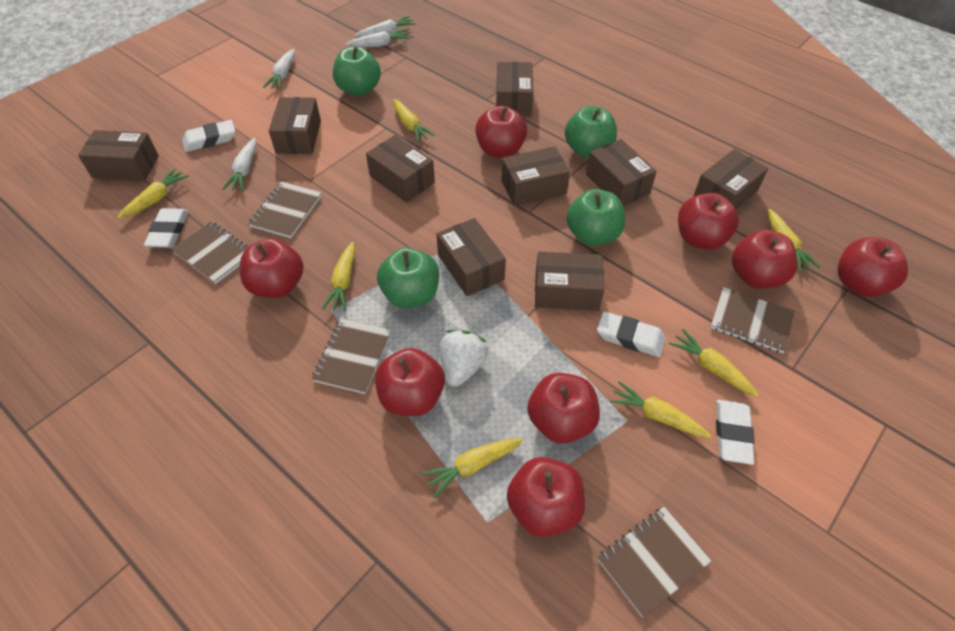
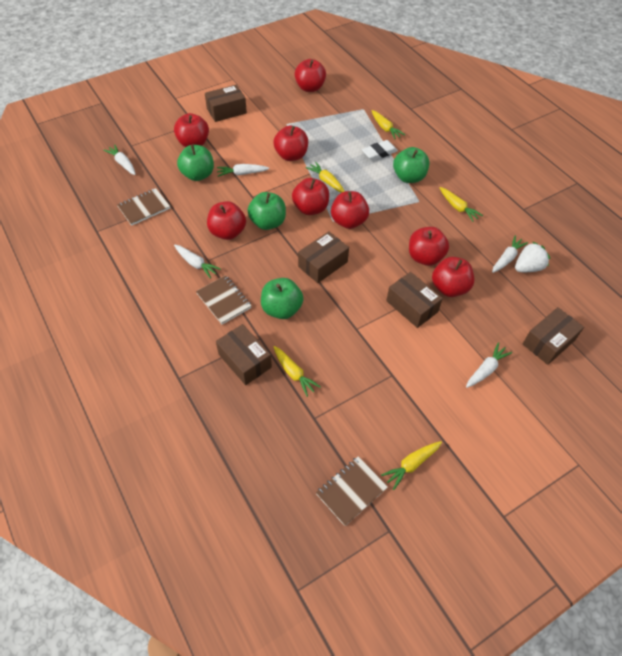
brown box: [78,130,159,181] [269,97,321,154] [366,135,435,202] [437,218,506,296] [496,62,533,115] [501,146,570,206] [535,252,605,311] [586,139,657,206] [693,149,768,209] = 9 -> [205,85,247,122] [216,324,272,385] [298,231,349,283] [386,272,443,328] [523,307,584,365] = 5
brown notebook: [172,221,248,284] [248,181,322,238] [312,318,391,394] [597,507,711,618] [710,287,795,353] = 5 -> [117,188,170,226] [196,275,251,324] [316,456,388,526] = 3
white carrot: [222,138,256,191] [263,49,295,89] [346,29,410,47] [354,16,416,38] = 4 -> [103,145,136,175] [174,245,221,279] [217,164,269,177] [466,342,512,388] [492,236,528,273] = 5
white eraser: [144,208,189,248] [182,120,235,152] [597,312,666,357] [716,400,755,465] = 4 -> [362,140,398,161] = 1
yellow carrot: [117,168,189,219] [322,242,355,311] [393,99,435,143] [421,438,523,498] [609,381,711,438] [669,329,759,397] [768,209,821,273] = 7 -> [274,346,321,397] [306,162,345,193] [372,110,405,139] [381,441,442,490] [440,187,483,222] = 5

